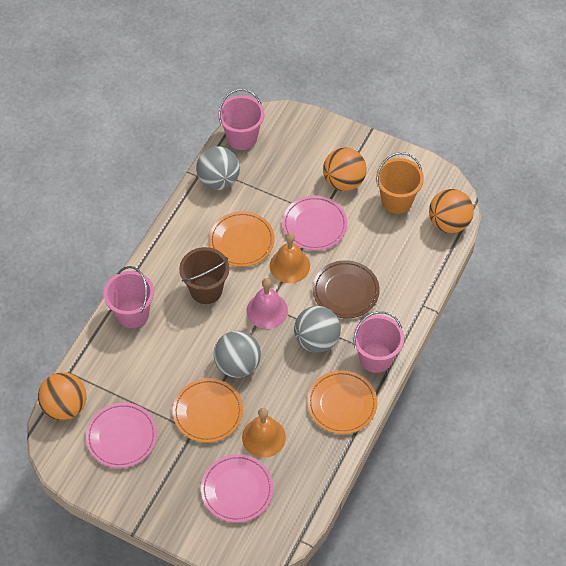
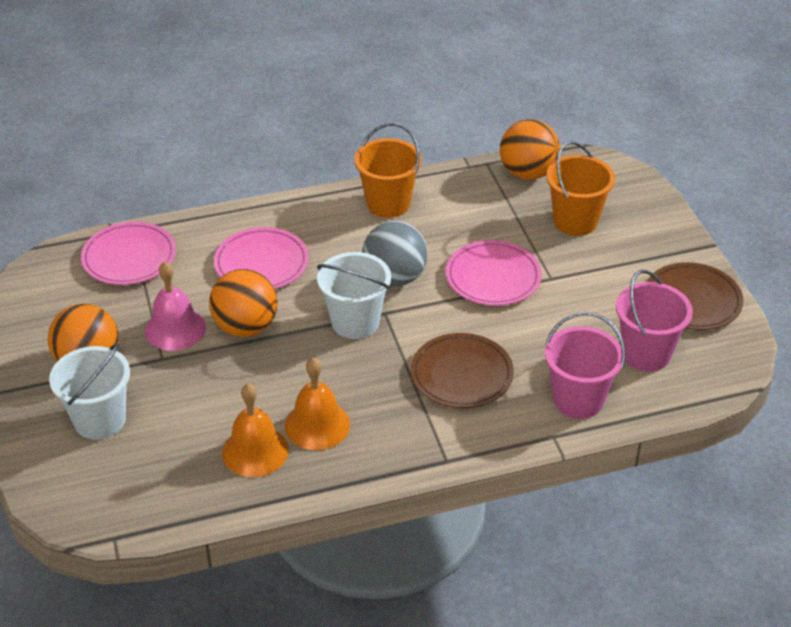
brown bucket: [179,247,229,304] = 1 -> none = 0
brown plate: [313,260,380,318] = 1 -> [411,333,514,408] [647,262,743,330] = 2
grey ball: [196,146,240,190] [214,331,261,378] [294,306,341,353] = 3 -> [362,221,428,286] = 1
orange bucket: [376,152,424,214] = 1 -> [354,123,422,218] [546,141,615,236] = 2
orange plate: [173,378,243,443] [209,211,275,267] [307,370,377,434] = 3 -> none = 0
pink bucket: [104,266,154,328] [218,89,265,150] [353,311,404,373] = 3 -> [545,312,626,419] [616,270,693,371] = 2
white bucket: none = 0 -> [49,343,130,440] [317,252,391,339] = 2

